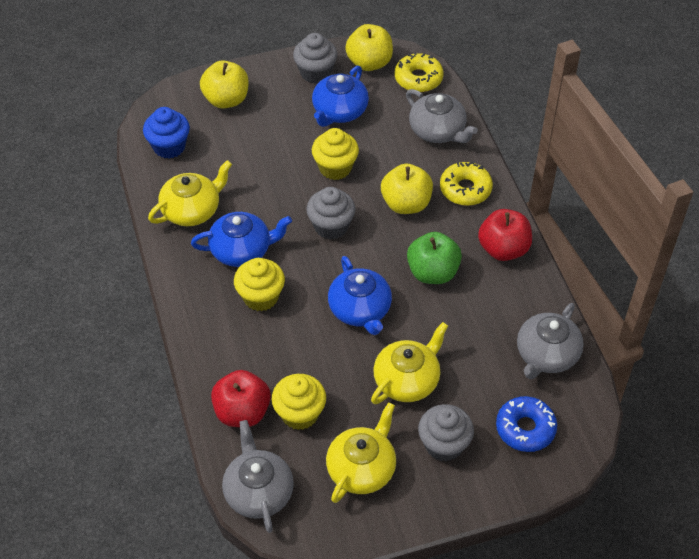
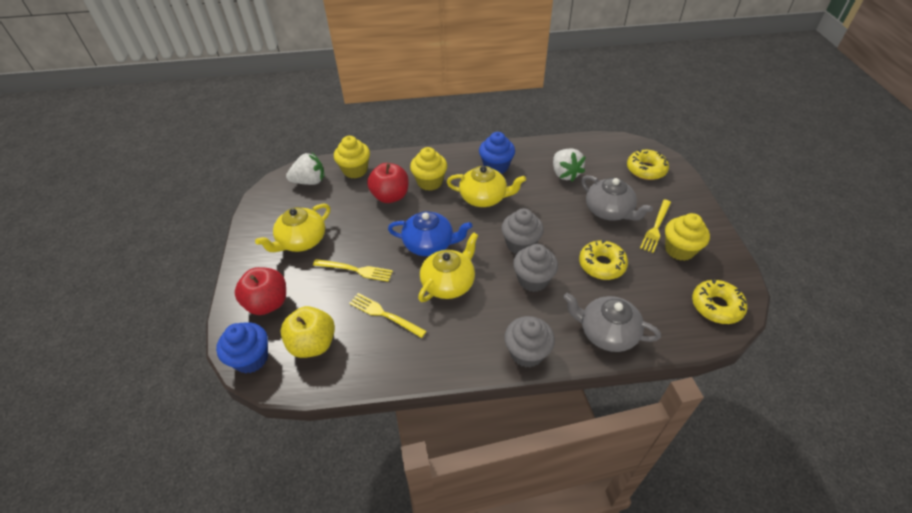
blue cupcake: [143,107,190,159] = 1 -> [216,322,268,373] [479,132,515,174] = 2
blue donut: [496,396,557,452] = 1 -> none = 0
blue teapot: [191,212,292,267] [312,66,369,127] [328,256,392,335] = 3 -> [388,211,472,256] = 1
green apple: [407,232,462,284] = 1 -> none = 0
grey teapot: [222,420,294,533] [406,89,478,143] [517,303,584,379] = 3 -> [563,293,661,352] [581,175,653,221] = 2
white strawberry: none = 0 -> [286,153,325,185] [553,148,586,182] = 2
yellow apple: [200,60,249,109] [345,24,393,71] [381,163,433,214] = 3 -> [280,306,335,358] = 1
yellow donut: [395,53,444,92] [440,162,493,206] = 2 -> [579,240,628,280] [627,150,669,180] [692,279,747,324] = 3
yellow fork: none = 0 -> [313,259,393,282] [349,293,427,338] [640,200,671,253] = 3

